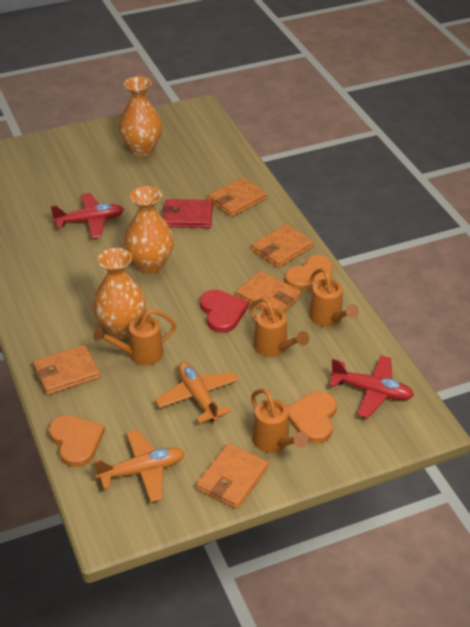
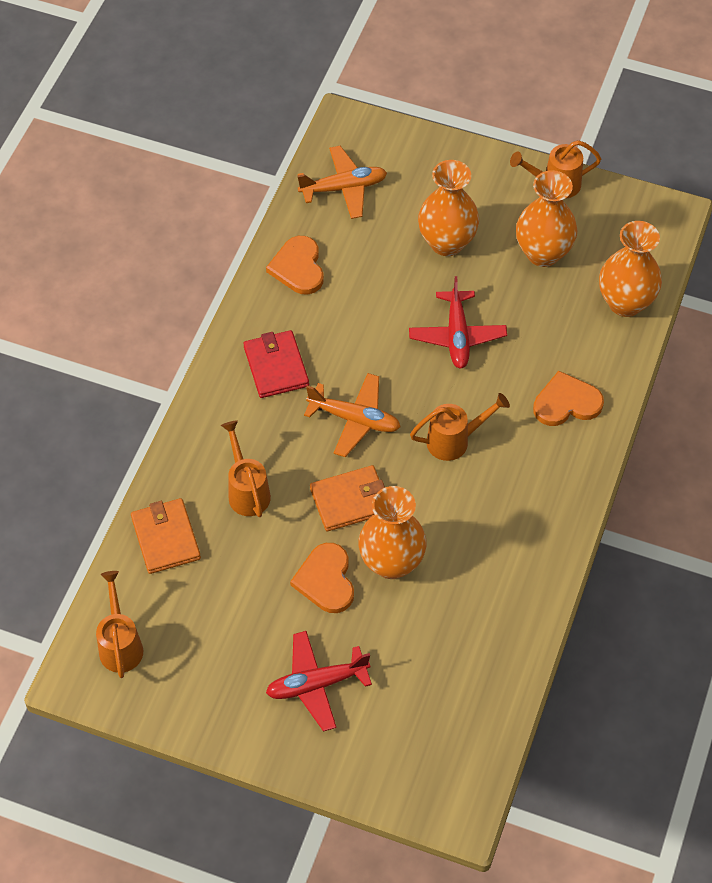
orange vase: [93,248,146,339] [119,76,162,156] [124,186,174,274] = 3 -> [358,486,427,579] [418,160,479,256] [516,170,578,267] [599,221,662,317] = 4
orange wallet: [33,345,100,395] [196,443,269,509] [208,177,267,217] [236,271,301,312] [252,224,313,268] = 5 -> [131,498,201,574] [310,465,385,531] = 2
red heart: [200,290,249,333] = 1 -> none = 0

